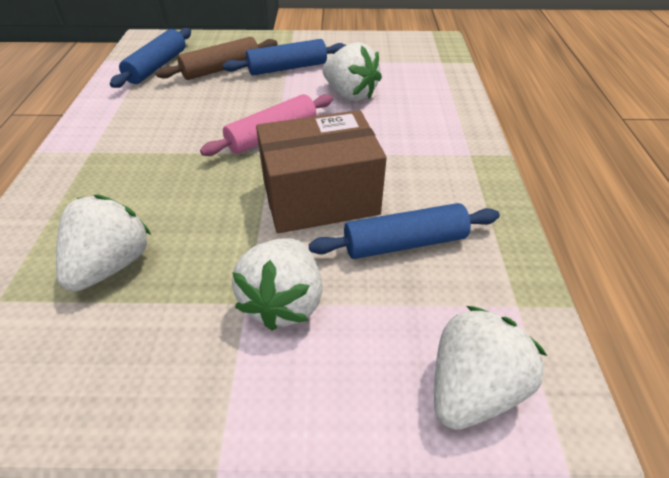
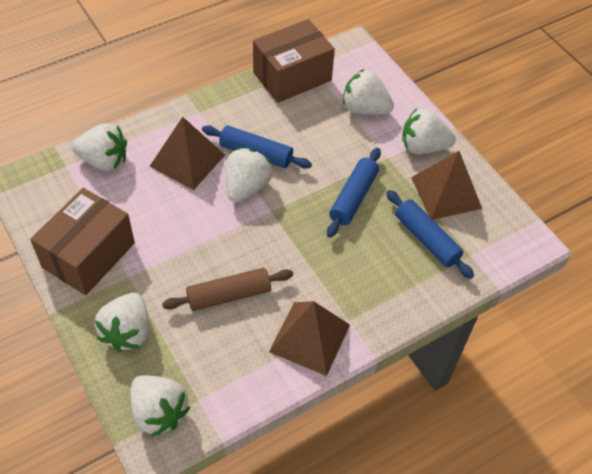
brown box: [256,110,387,233] = 1 -> [30,188,135,295] [253,19,335,103] = 2
brown pyramid: none = 0 -> [149,117,225,190] [269,301,350,376] [411,151,482,220] = 3
pink rolling pin: [200,94,333,156] = 1 -> none = 0
white strawberry: [56,195,151,291] [232,238,322,330] [322,42,382,101] [434,306,547,430] = 4 -> [72,123,127,171] [95,293,149,352] [130,375,190,437] [226,148,272,203] [343,69,394,115] [402,108,456,154] = 6

